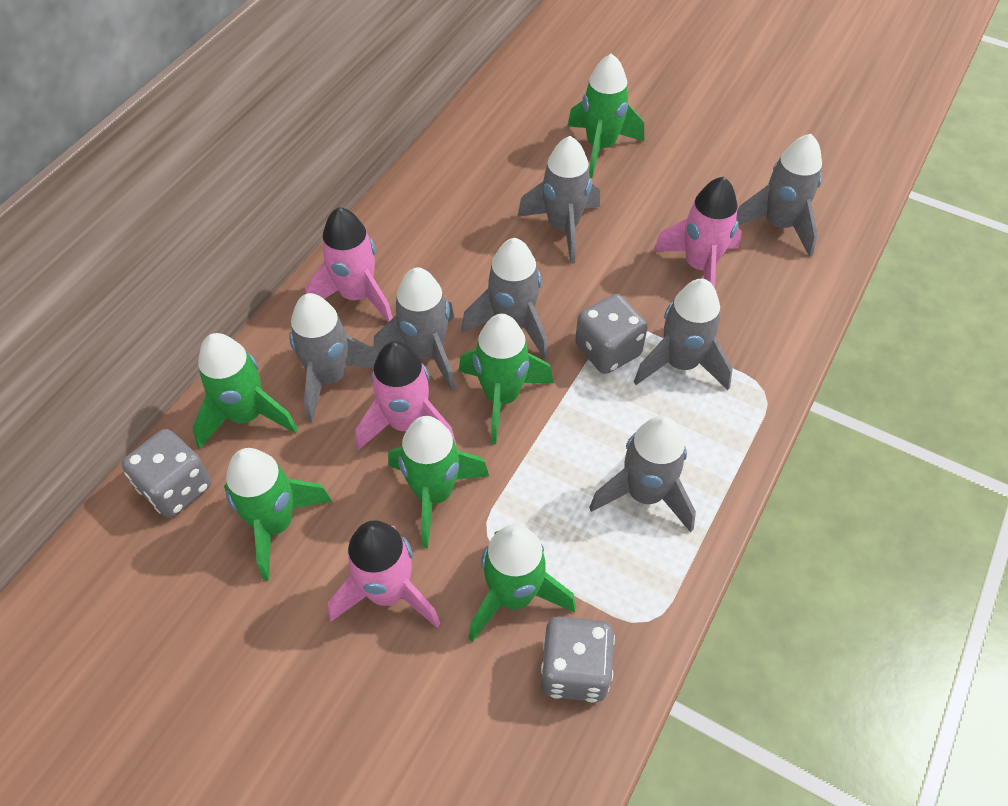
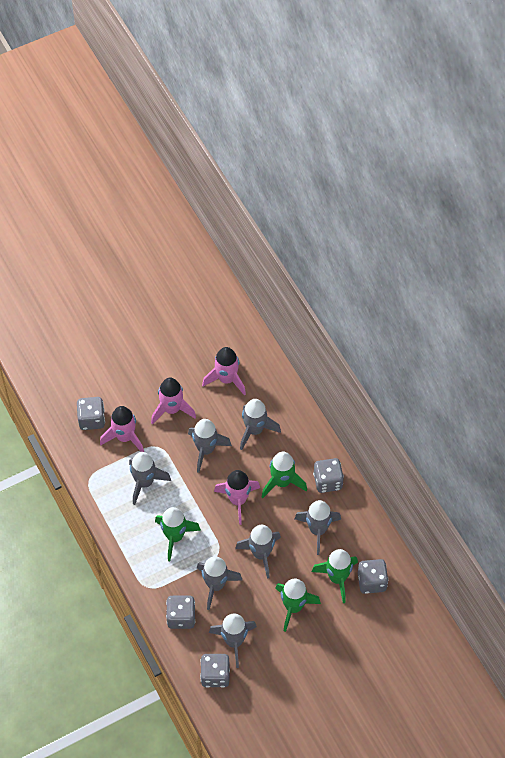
green rocket: [192,333,298,449] [224,448,332,581] [388,416,489,548] [459,314,553,444] [468,524,576,642] [568,53,644,178] = 6 -> [155,507,201,561] [262,451,307,498] [275,578,321,632] [312,549,358,603] = 4
grey dice: [122,429,211,518] [541,616,615,702] [575,294,647,374] = 3 -> [77,397,105,430] [166,595,195,629] [200,654,230,688] [313,458,344,493] [358,559,388,594] = 5

